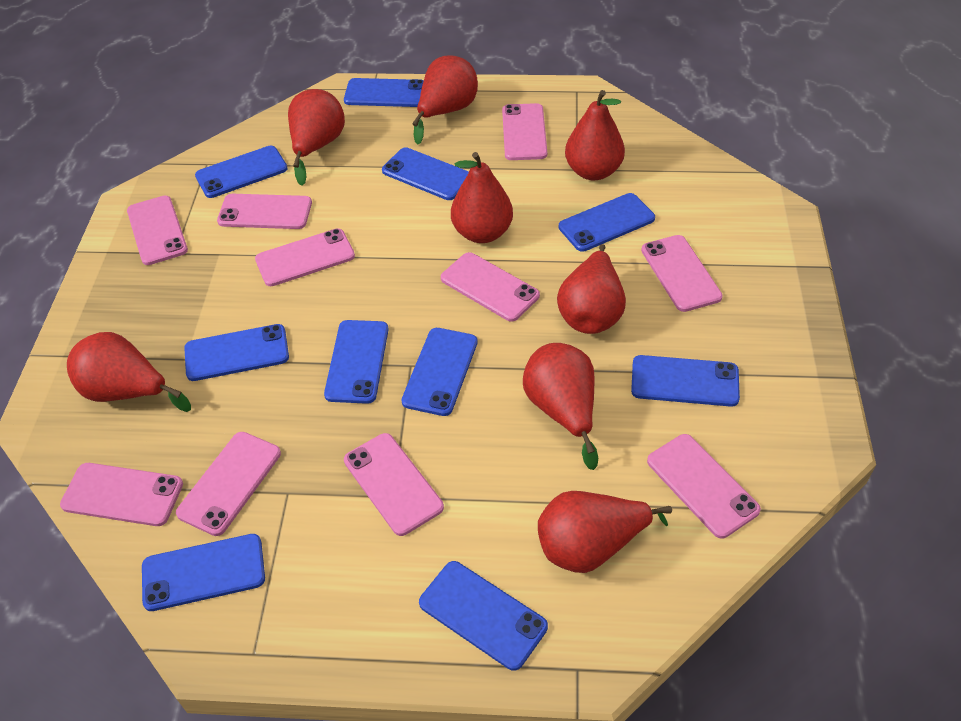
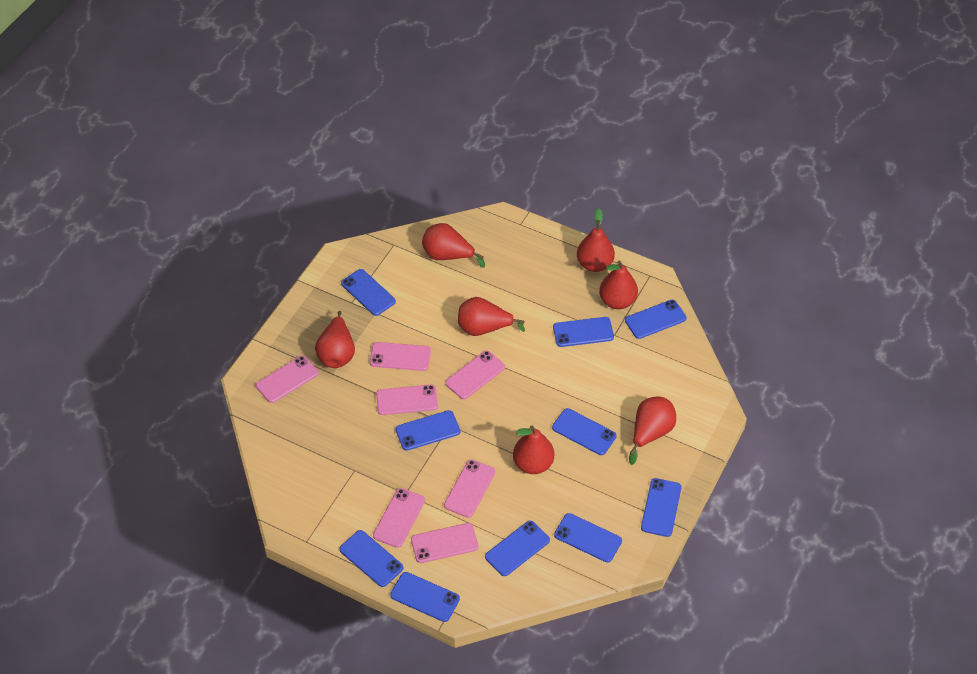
pink phone: [60,463,183,526] [127,196,188,265] [176,432,281,536] [217,194,312,229] [255,229,355,286] [344,433,444,536] [441,252,540,322] [502,103,547,160] [641,235,723,312] [647,434,761,538] = 10 -> [256,356,318,403] [370,342,431,371] [373,488,425,548] [376,385,438,415] [411,523,479,563] [444,459,496,518] [445,350,505,400] = 7
red pear: [67,332,191,412] [288,89,345,186] [412,55,478,145] [451,152,513,243] [523,343,598,470] [538,491,672,573] [557,244,626,334] [565,90,625,180] = 8 -> [315,311,355,368] [422,223,485,268] [458,297,525,336] [513,425,554,474] [577,208,615,272] [599,261,638,309] [629,397,676,465] = 7

